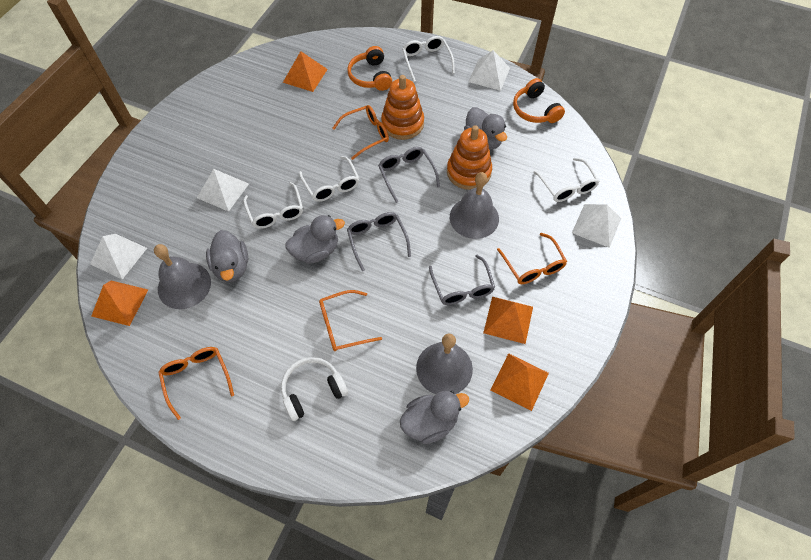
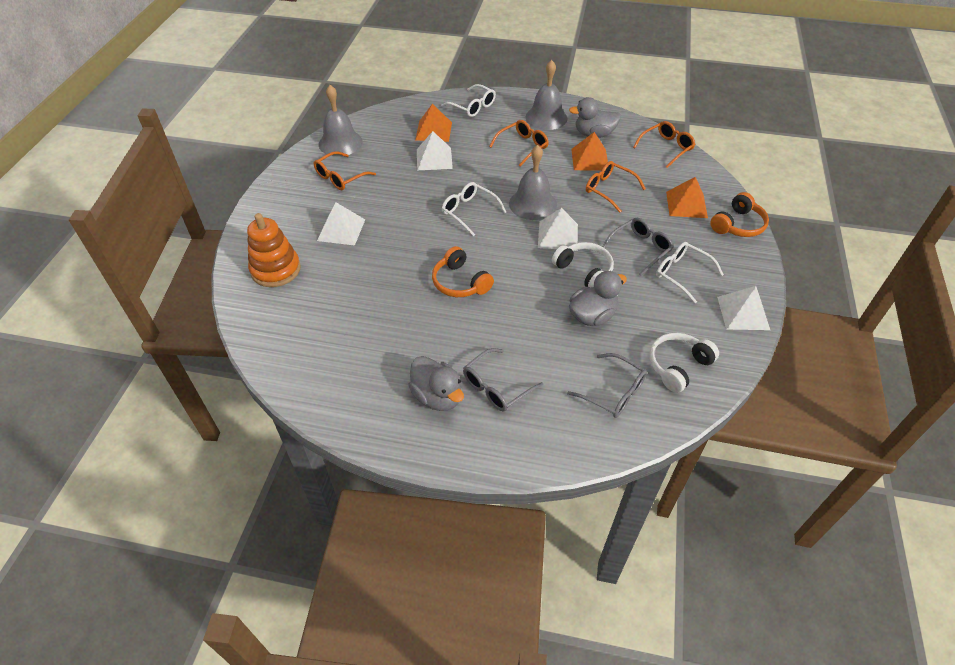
grey duck: [206,230,248,282] [285,215,345,264] [400,391,469,444] [464,107,507,150] = 4 -> [408,356,464,411] [569,97,621,138] [569,271,627,326] = 3
orange pyramid: [91,281,148,326] [283,51,328,92] [483,297,533,344] [491,353,549,411] = 4 -> [415,104,452,142] [571,132,608,171] [666,177,708,218] = 3
orange stacking toy: [381,75,424,140] [447,125,492,190] = 2 -> [247,213,301,287] = 1
white glasses: [243,182,303,229] [299,156,360,202] [402,36,455,82] [534,158,600,202] = 4 -> [441,84,496,117] [442,182,506,236] [656,242,724,303] = 3
white headphones: [281,357,348,421] = 1 -> [552,242,614,288] [649,333,719,393] = 2

